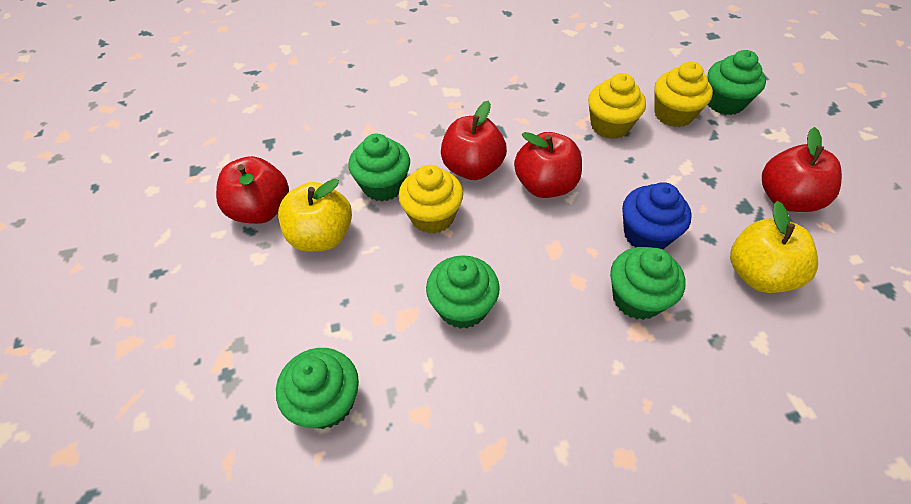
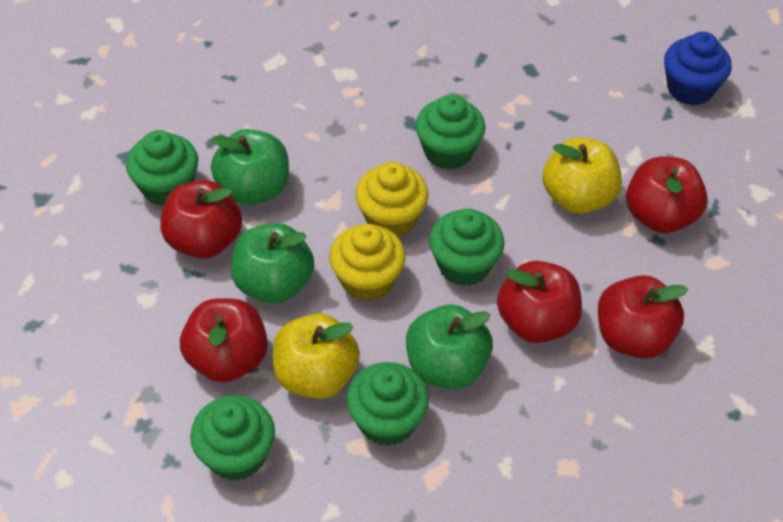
green apple: none = 0 -> [211,129,289,205] [231,223,314,304] [406,304,493,389] = 3
red apple: [216,156,289,224] [441,101,507,180] [514,132,582,198] [762,127,842,212] = 4 -> [160,180,242,259] [180,298,268,383] [497,261,582,343] [598,275,688,359] [626,156,708,233] = 5
yellow cupcake: [398,165,463,234] [588,73,646,139] [654,62,713,127] = 3 -> [330,224,406,302] [355,162,429,238] = 2

